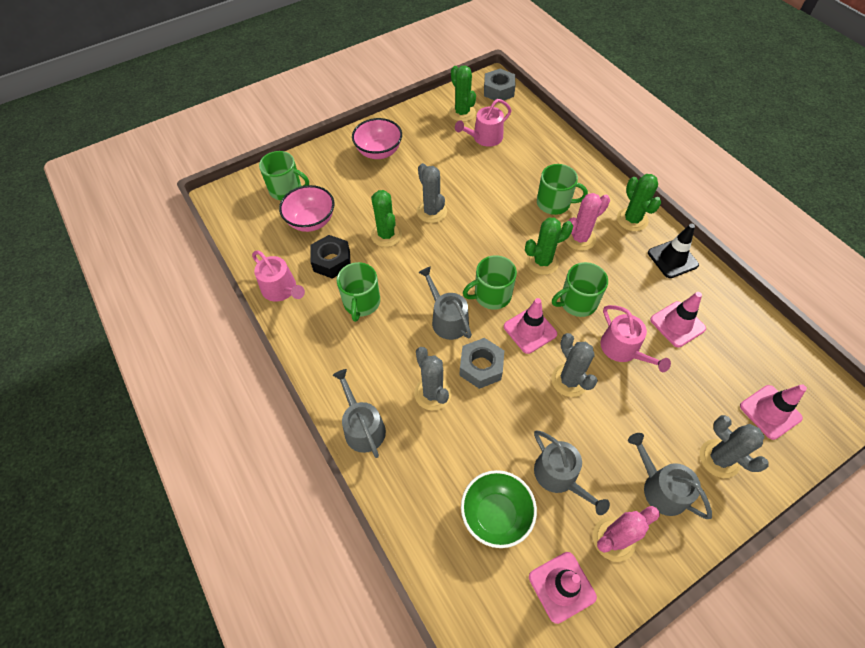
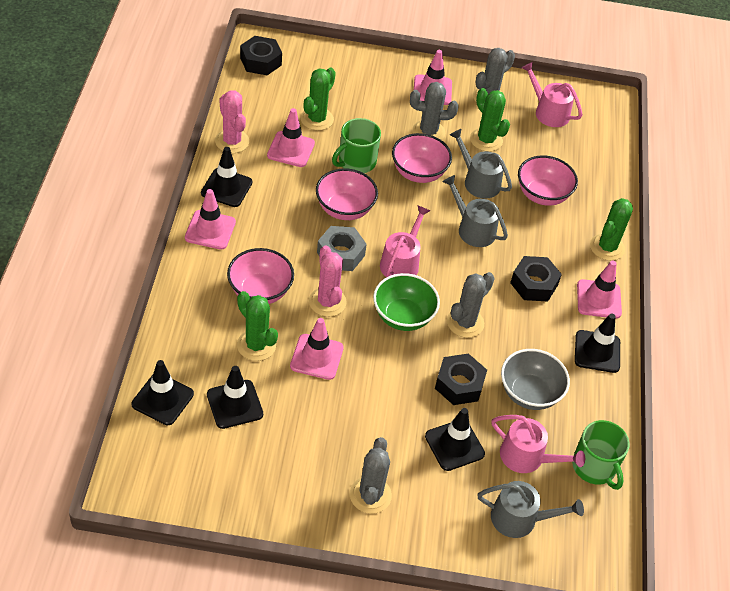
black nut: [310,235,351,279] = 1 -> [240,36,282,75] [435,353,487,405] [510,256,562,301] = 3
black traffic cone: [648,223,699,278] = 1 -> [132,360,194,425] [201,147,252,207] [207,366,263,429] [425,408,485,471] [575,313,620,373] = 5
green mug: [259,151,309,200] [337,262,380,322] [463,255,517,310] [537,164,588,215] [552,262,608,317] = 5 -> [332,118,381,173] [572,420,629,490] = 2
grey bowl: none = 0 -> [501,349,570,410] = 1
grey nut: [459,338,504,389] [484,69,515,101] = 2 -> [317,226,367,271] = 1
grey watering can: [332,369,386,458] [418,267,472,340] [534,431,610,515] [628,433,712,519] = 4 -> [443,175,508,247] [450,129,512,199] [478,481,584,538] = 3
pink bowl: [279,185,334,232] [352,118,402,159] = 2 -> [227,248,294,304] [316,169,378,220] [392,133,452,183] [518,156,578,206] = 4
pink traffic cone: [504,298,557,354] [529,552,597,624] [650,292,706,347] [740,384,807,440] = 4 -> [185,189,236,250] [267,108,315,167] [290,318,344,380] [414,50,452,105] [577,260,622,319] = 5

